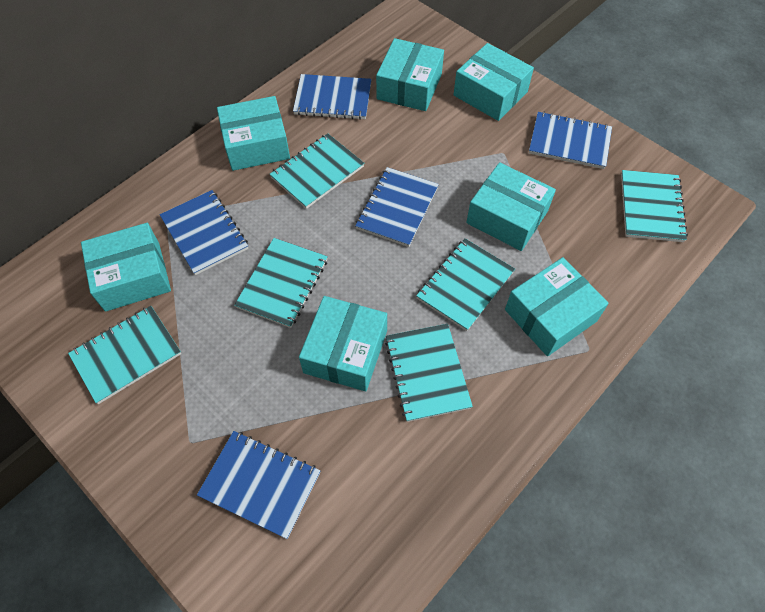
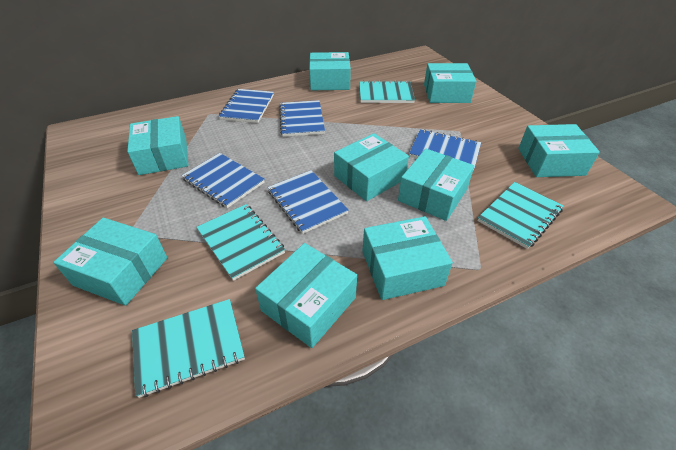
turquoise box: [81,223,171,312] [217,96,290,171] [299,296,387,391] [376,38,444,111] [453,43,534,121] [466,162,556,251] [505,257,609,356] = 7 -> [53,218,167,306] [127,116,189,175] [255,243,357,348] [309,52,351,90] [334,133,409,201] [362,216,453,300] [398,149,474,221] [424,63,477,103] [518,124,600,177] = 9
turquoise notebook: [68,306,181,404] [234,238,328,328] [269,133,364,209] [385,324,473,422] [416,239,515,331] [621,170,688,242] = 6 -> [132,299,245,398] [196,204,285,281] [359,80,415,103] [477,182,564,249] = 4

